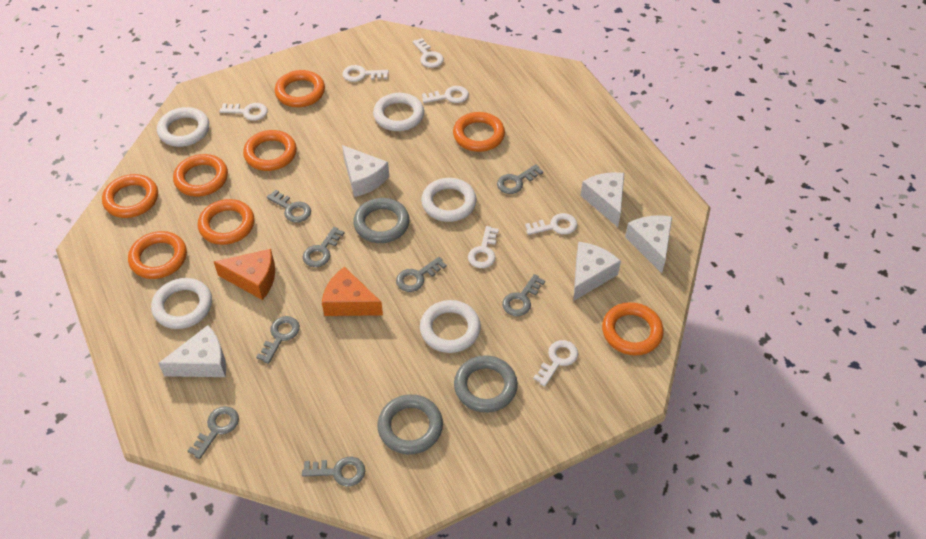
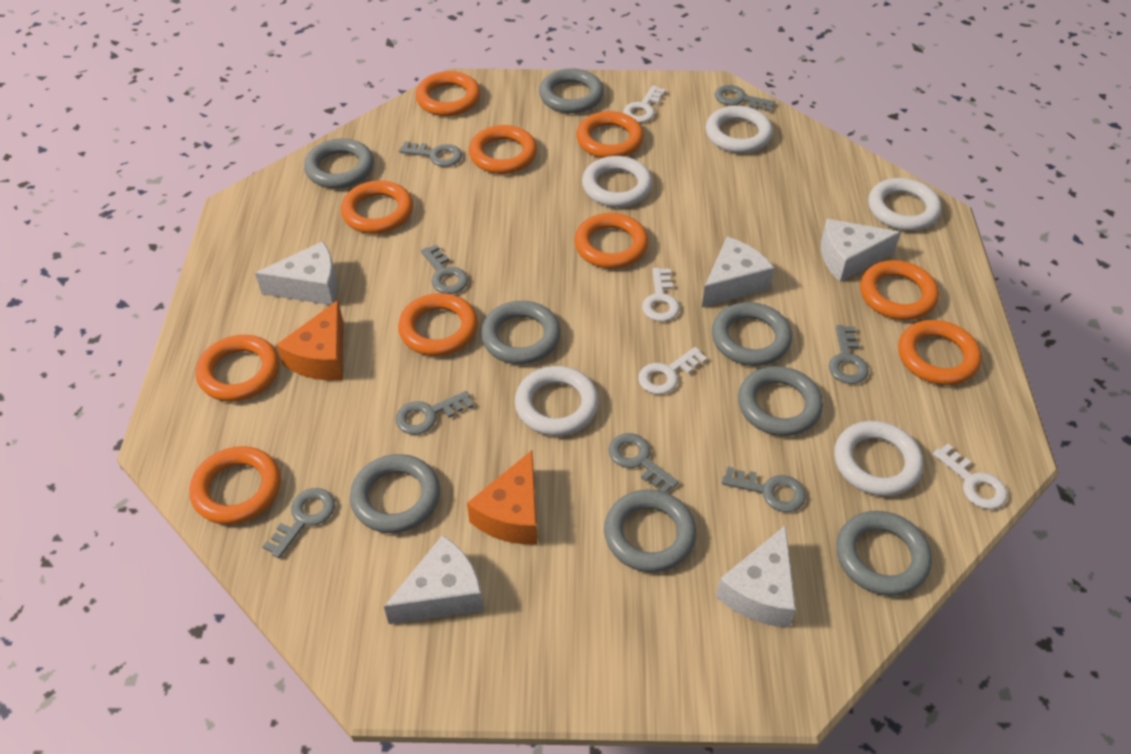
grey ring: [353,198,410,243] [377,394,443,455] [454,355,518,413] = 3 -> [304,138,374,189] [350,454,440,533] [481,301,561,364] [539,68,604,113] [604,489,696,572] [712,302,792,366] [738,366,823,436] [836,511,932,596] = 8
orange ring: [102,174,158,218] [128,231,187,279] [173,154,228,197] [198,199,254,245] [243,130,297,171] [275,70,325,107] [453,112,505,152] [602,302,664,356] = 8 -> [189,446,281,525] [196,335,279,402] [341,180,413,234] [398,293,478,356] [416,71,480,116] [469,125,537,174] [574,213,649,269] [576,111,644,158] [860,260,939,320] [898,320,982,385] = 10
white key: [220,103,267,121] [343,65,389,82] [412,38,444,68] [422,86,469,103] [468,226,499,268] [525,213,578,235] [533,340,578,386] = 7 -> [623,85,666,123] [638,347,707,394] [642,268,680,322] [933,444,1008,509] = 4

